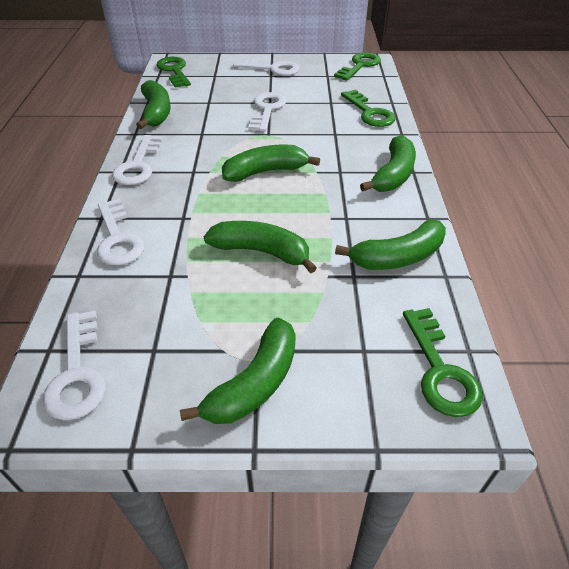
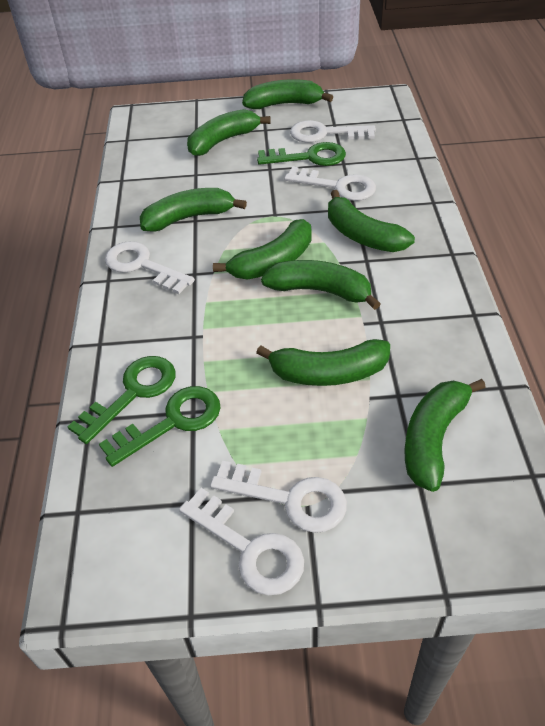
green banana: [136,80,171,129] [180,317,296,424] [204,221,317,274] [222,145,320,182] [335,220,446,270] [360,135,416,192] = 6 -> [140,188,247,232] [187,109,271,156] [213,219,312,280] [242,79,333,109] [256,339,390,386] [261,260,380,310] [328,190,415,252] [404,379,486,492] = 8
green key: [156,57,191,88] [334,52,381,81] [341,89,395,127] [403,308,483,417] = 4 -> [68,356,176,444] [99,386,221,467] [257,142,346,166] = 3

